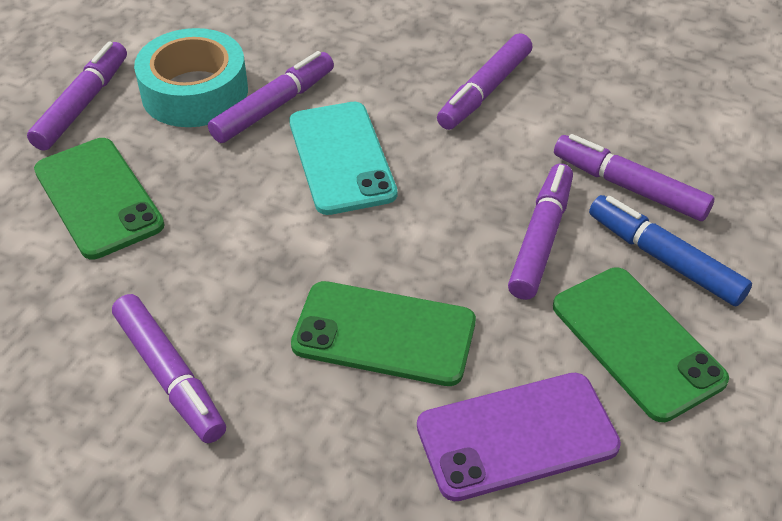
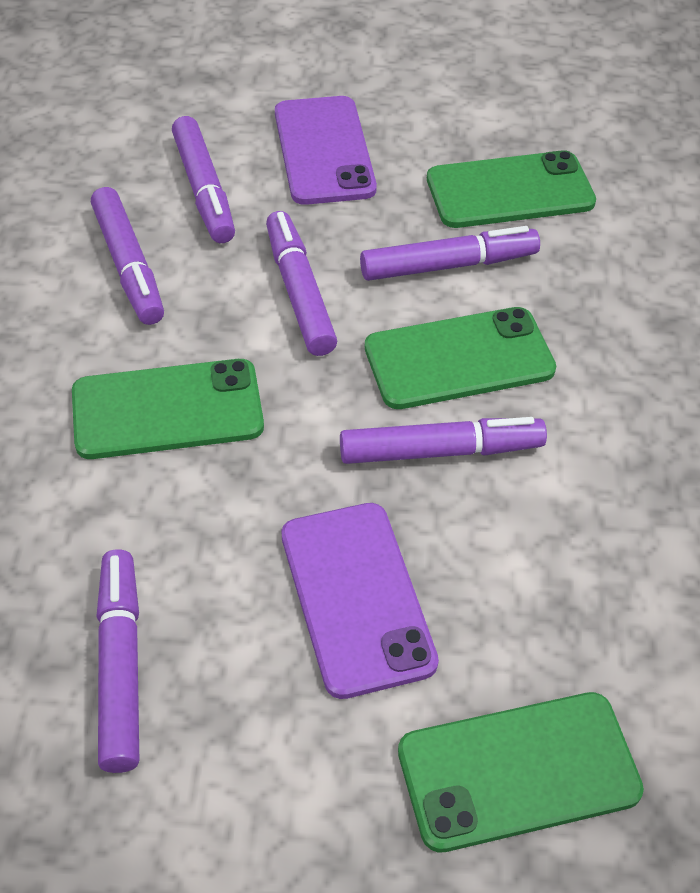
blue marker: [589,195,752,306] = 1 -> none = 0
green phone: [34,138,165,260] [291,281,476,386] [553,267,729,422] = 3 -> [72,359,264,459] [365,307,556,409] [398,692,644,853] [427,150,596,228] = 4
purple phone: [417,373,621,501] = 1 -> [275,96,377,205] [281,503,439,699] = 2
turquoise phone: [289,102,397,215] = 1 -> none = 0
turquoise tape: [134,28,248,127] = 1 -> none = 0

